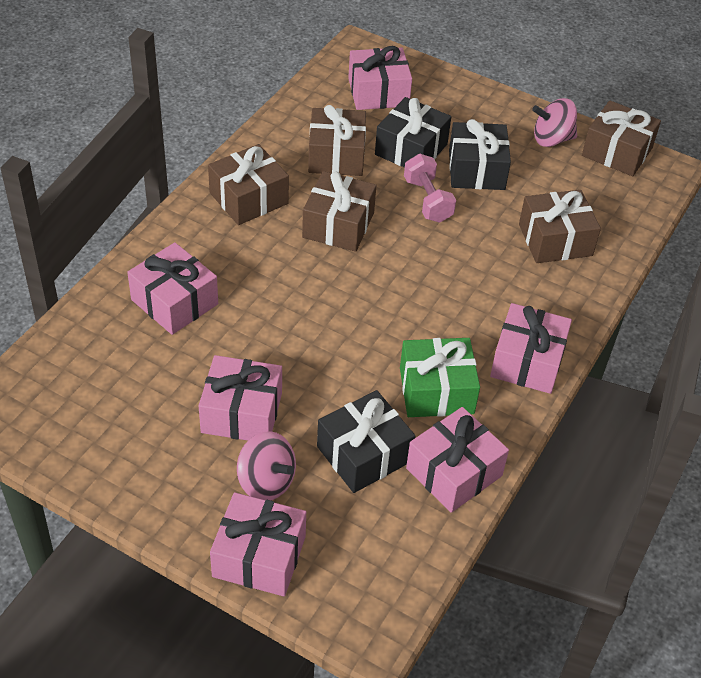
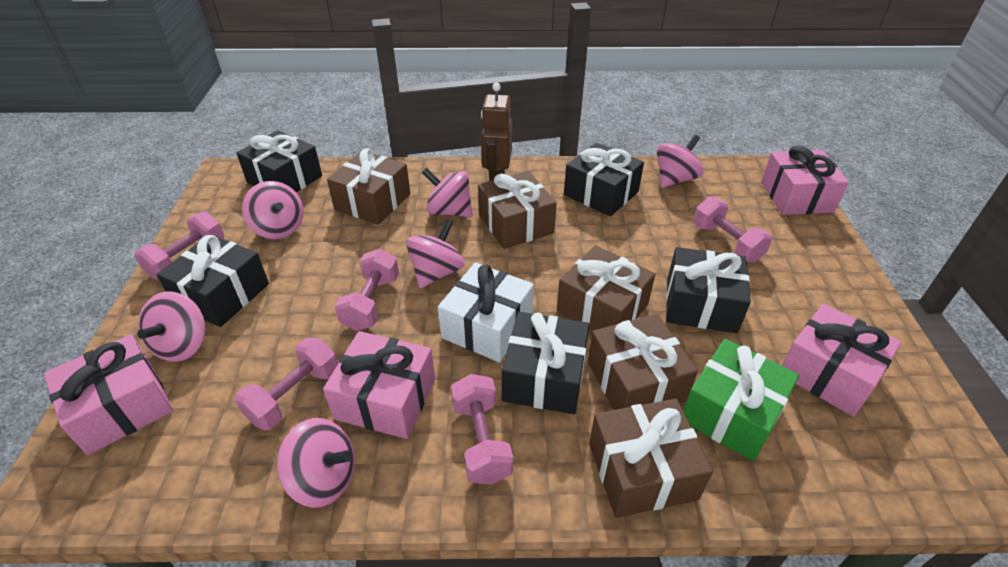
black gift: [317,390,415,493] [375,97,451,168] [449,119,511,190] = 3 -> [157,234,269,327] [236,130,322,193] [502,312,589,414] [564,143,644,216] [666,247,751,333] = 5
brown robot: none = 0 -> [481,83,512,181] = 1
pink dumbbell: [404,154,456,222] = 1 -> [134,211,224,279] [234,338,338,430] [335,249,399,331] [451,374,514,484] [693,196,772,263] = 5
pink gift: [127,242,218,335] [199,355,282,441] [210,492,306,596] [348,46,412,110] [406,407,509,513] [490,303,572,394] = 6 -> [44,334,173,455] [323,331,435,439] [761,145,849,215] [782,303,901,417] = 4
pink spinning top: [237,431,296,501] [532,98,577,147] = 2 -> [137,291,205,362] [242,181,304,239] [277,418,355,508] [406,219,465,289] [422,168,473,217] [657,135,704,188] = 6
white gift: none = 0 -> [438,262,534,363] = 1

